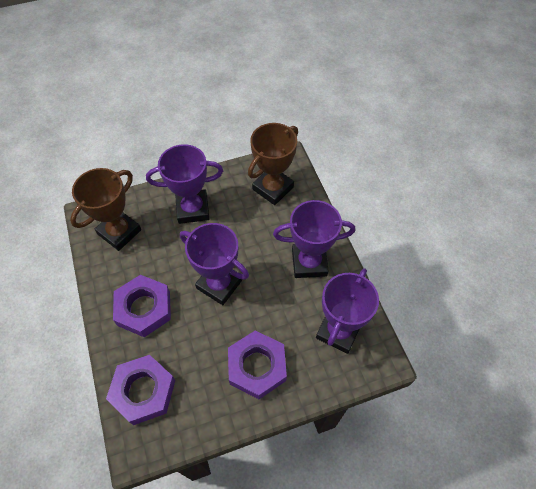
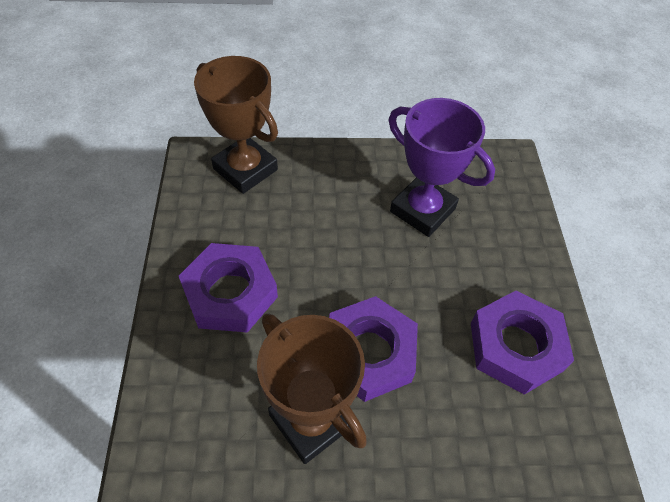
purple trophy: [146,144,223,224] [180,223,249,305] [273,200,355,278] [316,268,379,354] = 4 -> [389,98,495,237] = 1

